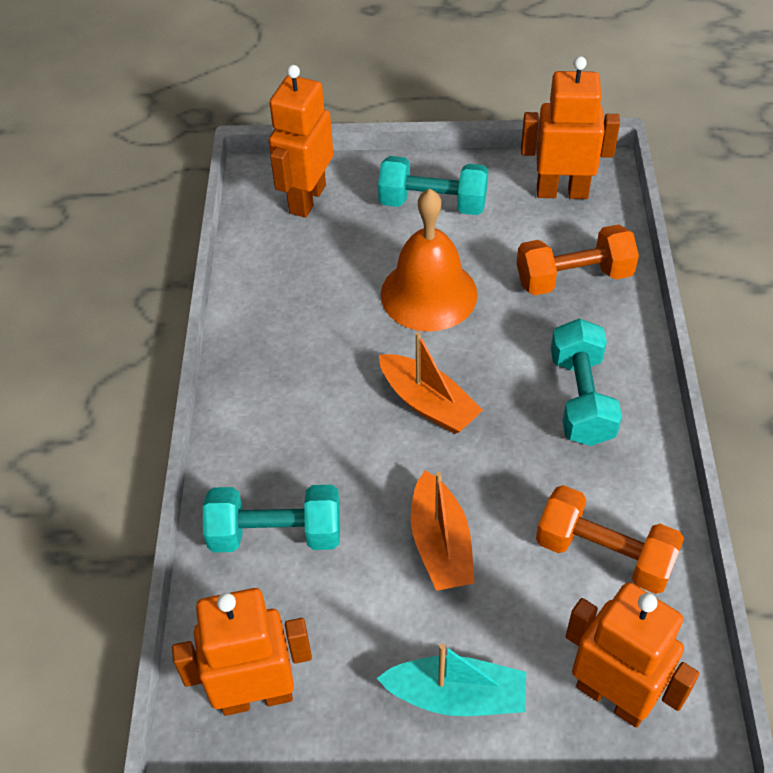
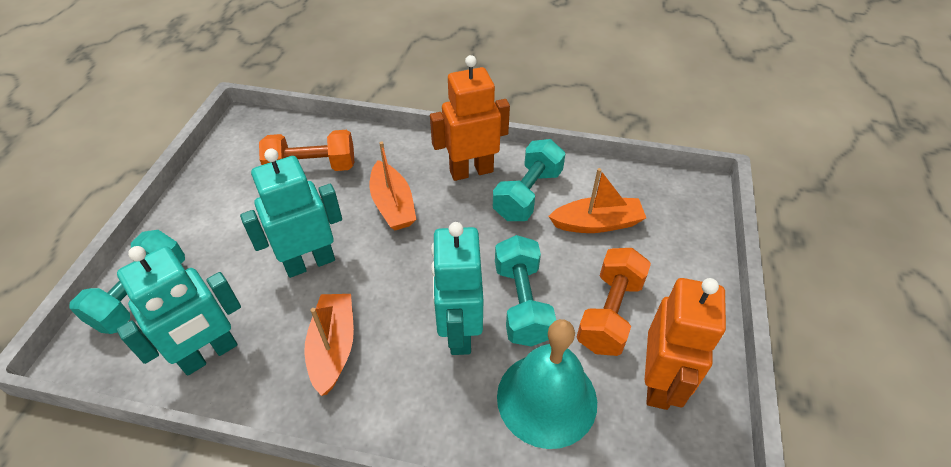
orange bell: [381,189,477,332] = 1 -> none = 0
orange boat: [379,332,483,434] [411,470,475,591] = 2 -> [304,294,354,396] [370,141,416,230] [548,168,646,233] = 3
orange robot: [172,588,312,716] [269,65,334,218] [521,56,620,199] [566,582,700,728] = 4 -> [430,55,510,181] [645,278,726,410] = 2
turquoise bell: none = 0 -> [497,319,597,449] = 1
turquoise boat: [377,643,526,716] = 1 -> none = 0
turquoise robot: none = 0 -> [117,246,241,376] [240,149,342,278] [431,222,483,355] = 3

